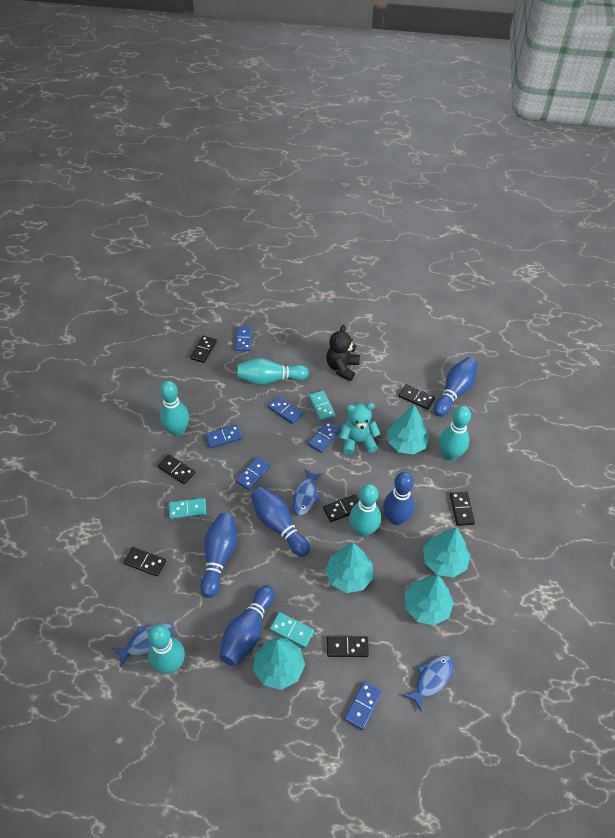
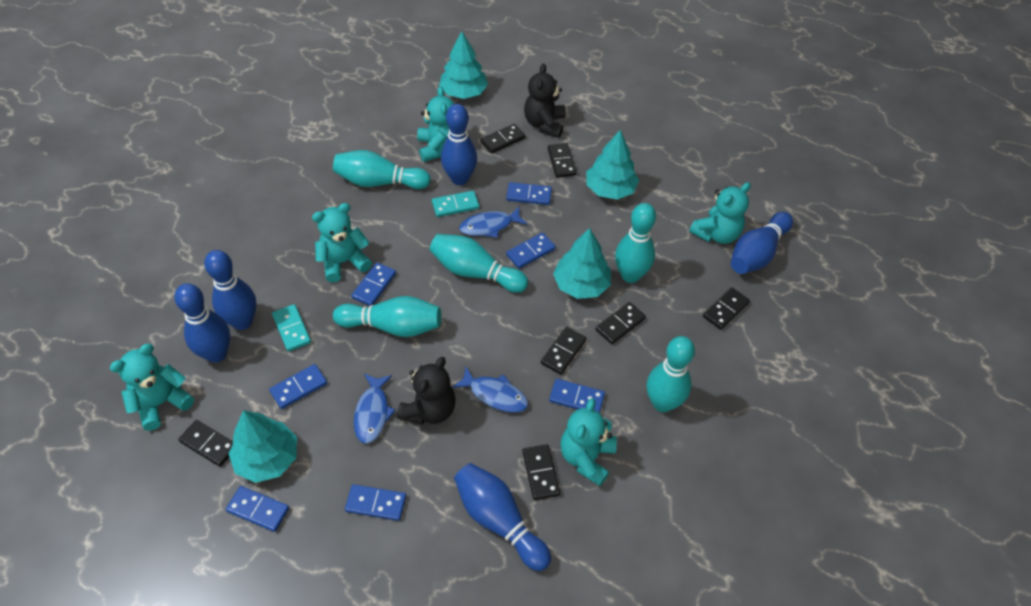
black teddy bear: [326,325,360,381] = 1 -> [397,357,456,425] [524,64,566,138] = 2
blue domino: [205,425,243,448] [235,326,253,351] [235,457,270,490] [268,396,303,424] [308,421,341,453] [345,681,382,730] = 6 -> [226,486,289,532] [269,364,327,409] [345,484,406,521] [351,263,396,306] [506,182,552,205] [506,233,556,269] [549,379,605,413] = 7
turquoise domino: [169,498,207,519] [270,612,314,648] [309,391,335,421] = 3 -> [272,304,311,351] [432,191,479,217] = 2
turquoise teddy bear: [340,403,380,455] = 1 -> [110,344,194,431] [312,203,372,283] [417,87,454,162] [560,398,617,486] [689,182,751,244] = 5
turquoise tree: [253,637,305,690] [325,543,373,593] [387,405,429,454] [405,575,454,626] [423,527,470,578] = 5 -> [228,410,297,483] [439,31,488,99] [553,228,611,299] [586,130,639,200] = 4

